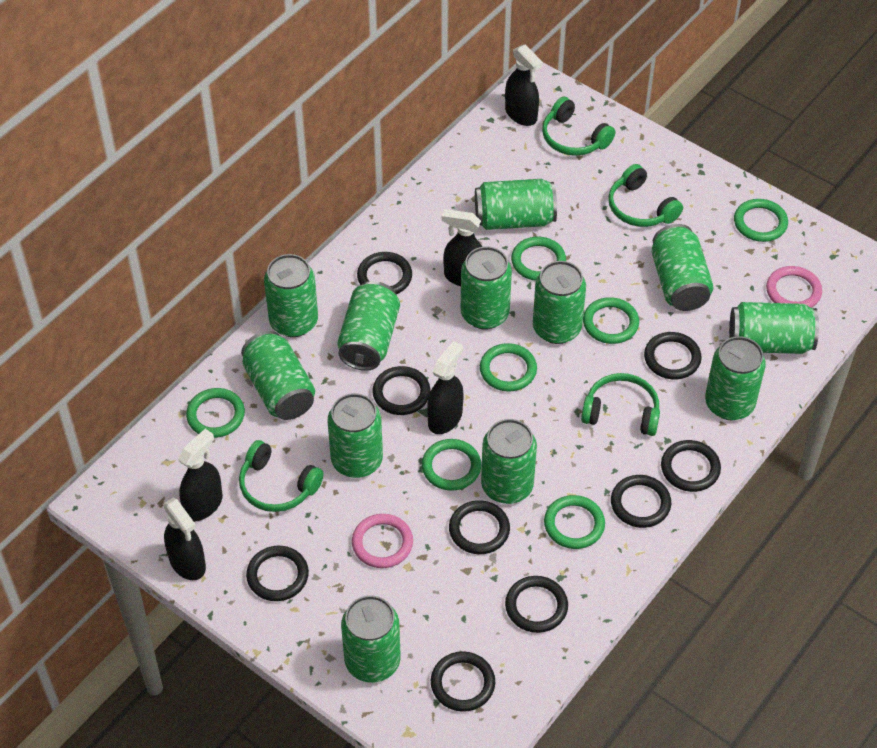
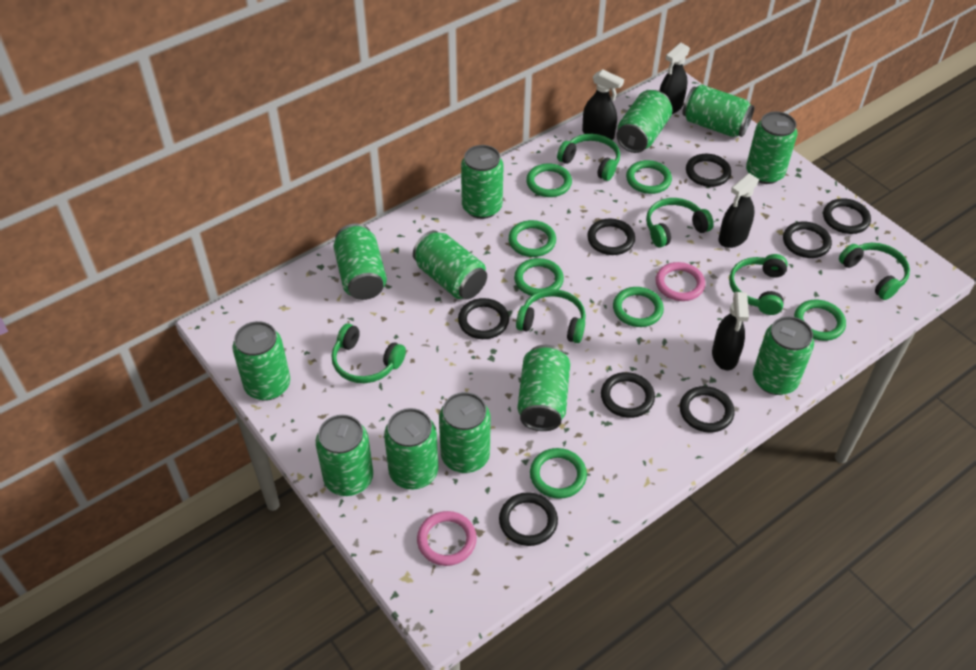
black ring: [246,546,309,601] [357,252,412,294] [372,366,430,415] [431,651,495,712] [449,500,510,554] [505,576,568,633] [611,475,671,528] [644,332,702,380] [661,440,721,492] = 9 -> [458,298,509,339] [499,492,558,546] [587,219,635,255] [601,372,655,418] [680,386,735,433] [686,154,731,187] [783,222,832,258] [823,198,871,234] = 8
black spray bottle: [163,498,206,580] [178,429,223,522] [427,341,464,434] [441,209,483,286] [505,44,543,126] = 5 -> [582,70,624,140] [659,43,690,114] [712,292,749,371] [718,173,760,248] = 4
green headphones: [239,440,324,512] [542,97,615,156] [581,373,660,436] [608,164,683,227] = 4 -> [331,323,406,383] [516,289,586,343] [557,134,620,181] [646,198,714,248] [729,254,788,315] [839,243,910,300] = 6

